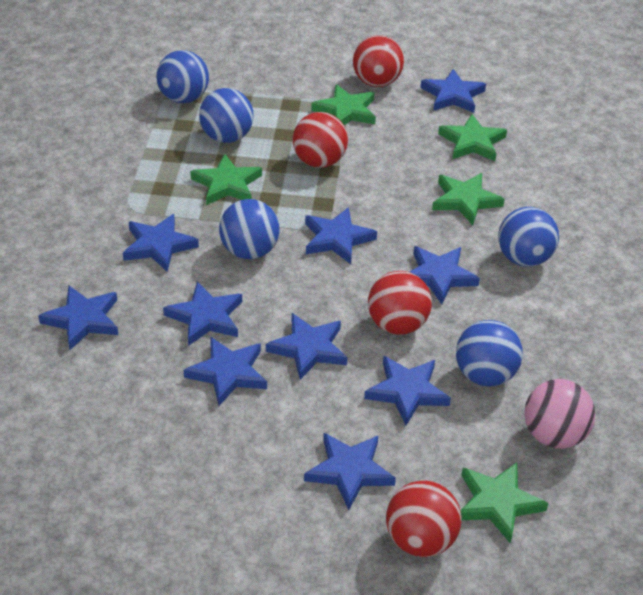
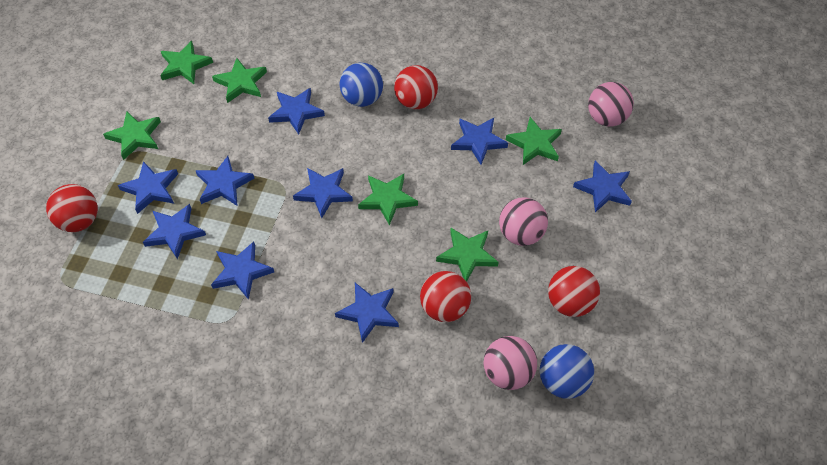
blue ball: [156,50,209,103] [199,88,254,143] [219,199,280,259] [456,320,523,386] [498,207,559,267] = 5 -> [339,63,383,107] [540,344,594,399] = 2
blue star: [38,286,118,350] [123,214,199,272] [163,282,242,346] [184,337,267,406] [266,313,348,380] [304,433,396,510] [305,207,377,264] [364,356,451,425] [409,246,480,305] [420,69,486,113] = 10 -> [118,161,178,214] [143,204,206,259] [196,156,255,206] [211,241,274,300] [268,88,325,135] [293,168,353,218] [335,283,399,343] [451,118,508,165] [573,161,632,213] = 9
green star: [190,154,262,205] [311,84,376,125] [432,173,505,225] [438,114,507,161] [460,462,548,543] = 5 -> [103,111,161,160] [160,41,213,84] [212,58,267,103] [358,174,418,225] [436,228,499,282] [506,117,562,165] = 6
pink ball: [524,379,595,449] = 1 -> [484,336,537,390] [499,197,548,246] [588,82,634,127] = 3

